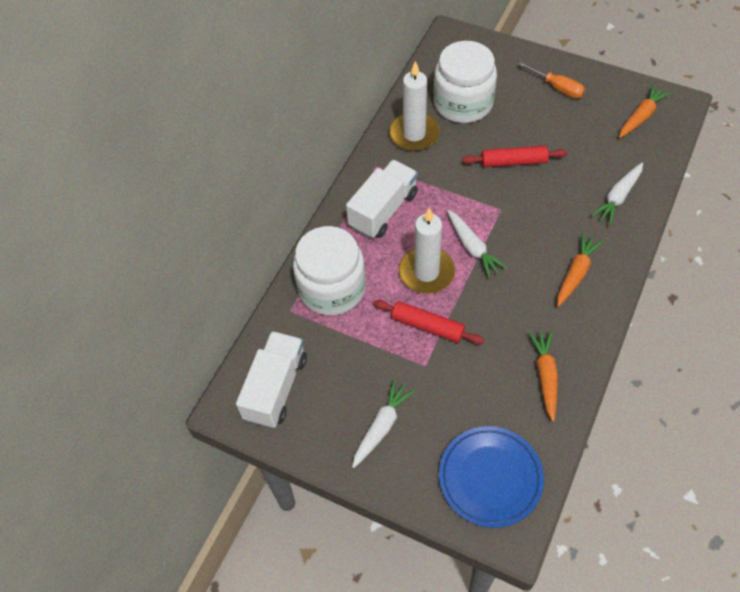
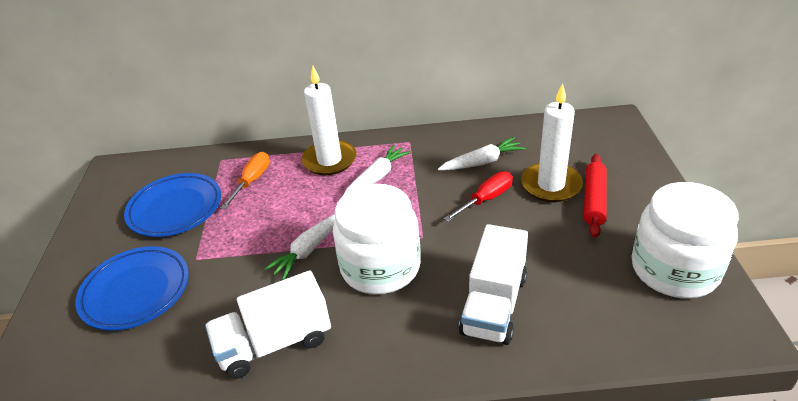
blue plate: [439,426,544,528] = 1 -> [75,246,189,331] [124,173,221,237] = 2
orange carrot: [528,331,558,422] [557,233,603,307] [619,84,671,138] = 3 -> none = 0
red rolling pin: [374,300,484,344] [462,146,567,168] = 2 -> [584,154,607,238] = 1
red screwdriver: none = 0 -> [444,171,513,222] = 1

